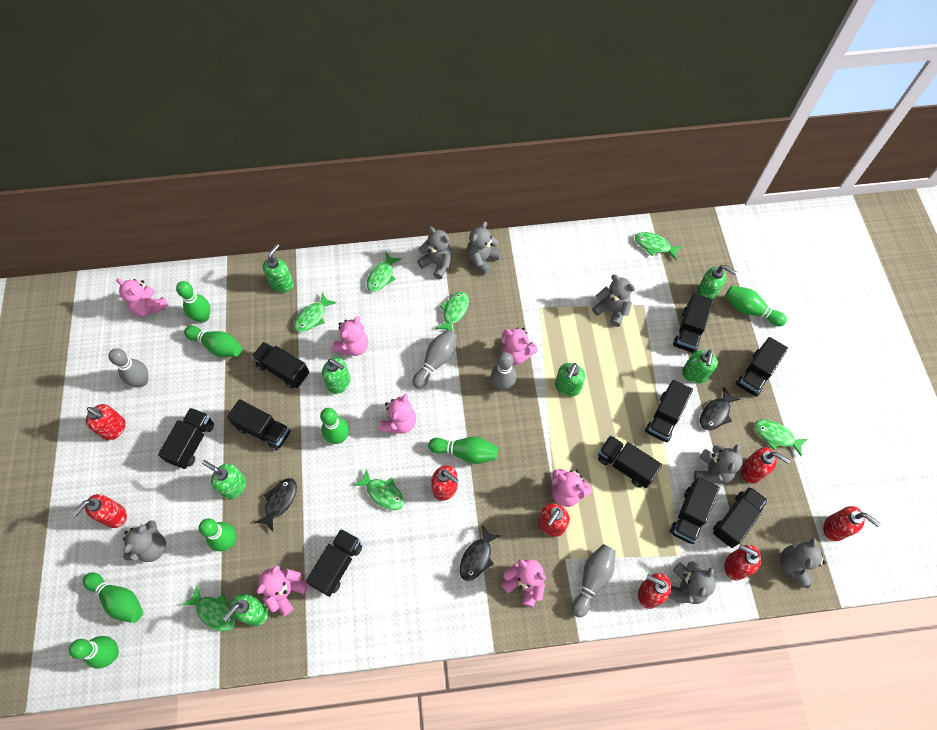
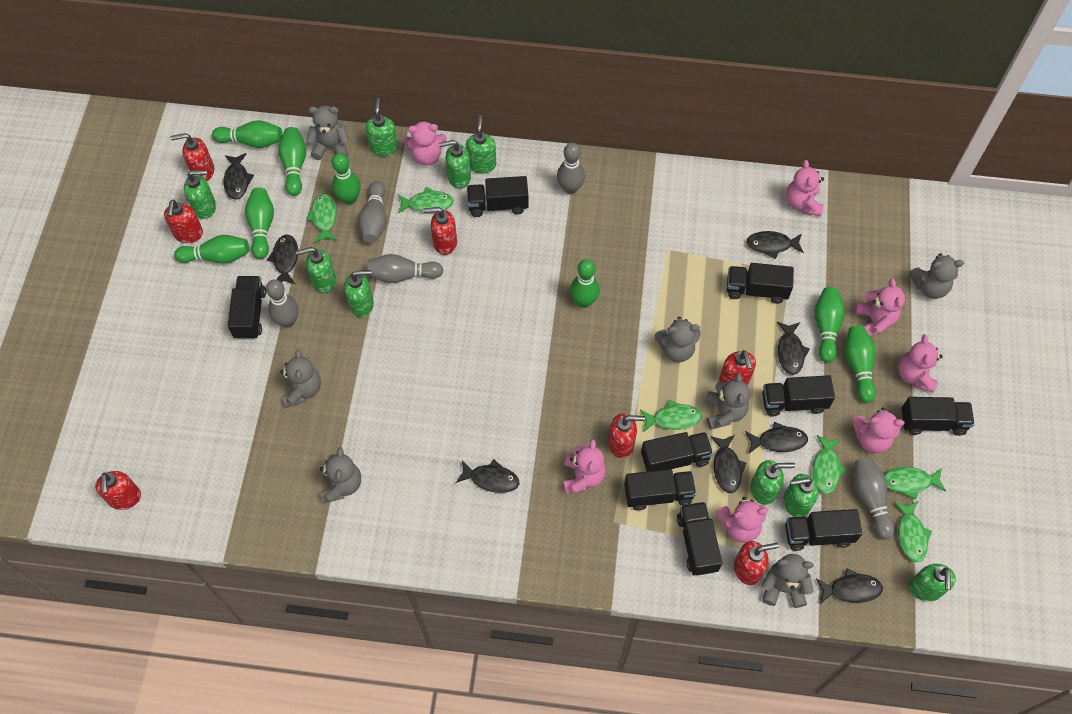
black fish: [254,478,297,532] [460,526,500,581] [700,387,741,430] = 3 -> [223,153,254,200] [267,234,298,284] [456,460,519,493] [710,435,747,493] [745,422,808,453] [746,231,804,259] [777,322,810,375] [816,569,883,604] = 8
black truck: [158,408,214,469] [227,399,291,450] [251,342,309,389] [306,529,362,597] [598,435,662,488] [645,380,693,442] [670,477,720,544] [673,293,713,353] [713,486,768,548] [736,337,788,397] = 10 -> [228,276,266,339] [467,176,529,217] [624,469,696,511] [641,432,713,472] [677,502,722,576] [727,263,794,304] [762,375,835,416] [785,509,862,551] [901,397,975,436] = 9
green fish: [182,585,236,631] [294,293,337,332] [353,468,404,510] [367,253,401,292] [436,292,469,332] [635,232,682,260] [754,420,807,457] = 7 -> [306,193,337,243] [398,187,454,213] [640,400,702,432] [812,435,847,494] [884,467,946,500] [894,501,932,562] = 6
green soap dispenser: [202,460,246,500] [223,594,268,626] [263,244,294,292] [322,358,351,394] [555,363,586,397] [682,350,718,384] [696,265,737,301] = 7 -> [184,170,216,219] [296,247,336,293] [344,270,374,317] [365,98,398,157] [439,140,471,189] [466,115,496,174] [750,460,795,505] [783,474,818,517] [909,564,956,602] = 9
grey bowling pin: [108,348,148,387] [412,330,457,389] [491,352,517,390] [572,544,616,618] = 4 -> [266,279,299,327] [358,181,387,243] [367,254,443,283] [557,143,585,194] [854,457,895,540] = 5
red soap dispenser: [72,494,127,528] [86,404,126,440] [431,465,458,501] [538,503,570,537] [638,573,672,609] [724,544,761,581] [741,447,790,484] [823,506,881,541] = 8 -> [95,471,141,510] [164,199,203,243] [170,133,214,181] [423,207,457,255] [608,413,645,458] [719,350,756,385] [734,541,779,585] = 7

